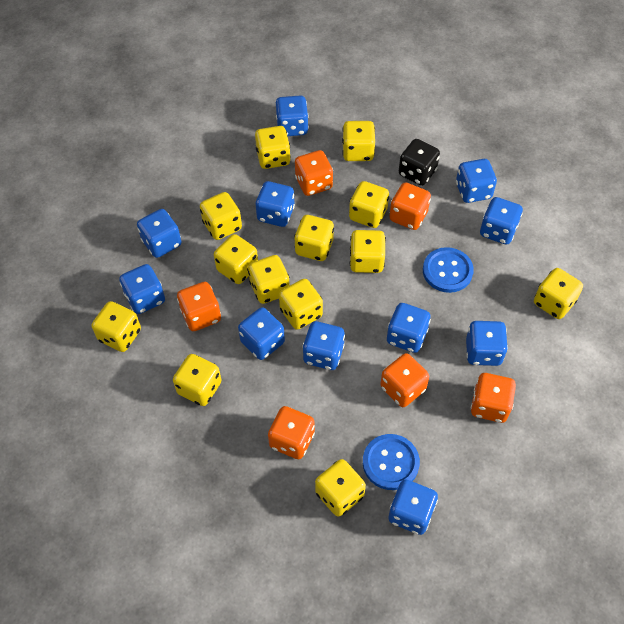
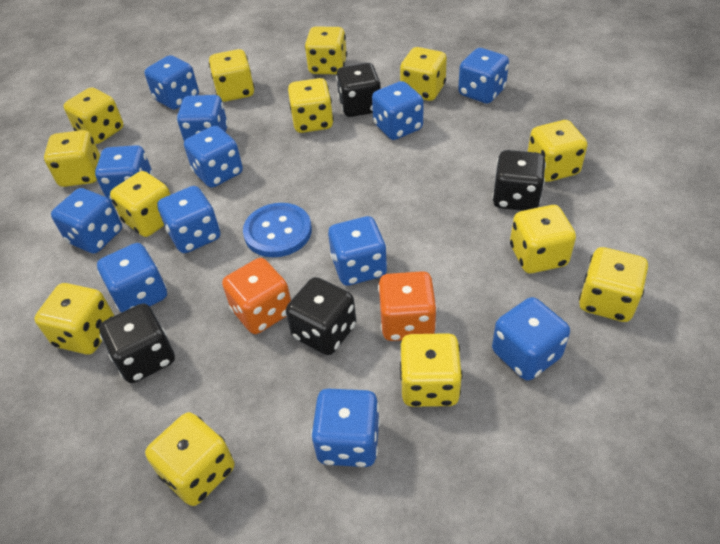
black dice: [399,139,440,186] = 1 -> [99,303,175,383] [286,277,356,355] [336,63,381,117] [492,150,546,211] = 4
blue button: [363,434,420,490] [423,247,474,293] = 2 -> [243,203,312,257] = 1
blue dice: [119,264,165,314] [137,209,182,258] [238,307,285,360] [255,181,295,227] [276,95,309,136] [302,321,345,370] [387,303,431,353] [388,479,438,535] [456,159,497,203] [466,321,508,366] [480,197,523,245] = 11 -> [51,188,122,254] [95,145,153,202] [97,243,167,313] [144,55,199,110] [157,186,220,253] [177,95,228,141] [184,126,243,188] [311,389,380,467] [328,216,387,286] [372,81,424,140] [458,48,509,104] [492,297,570,381] = 12
orange dice: [177,282,221,331] [268,406,315,459] [295,150,333,196] [380,353,429,407] [389,183,431,230] [471,373,516,423] = 6 -> [222,258,291,334] [378,271,437,341] = 2

